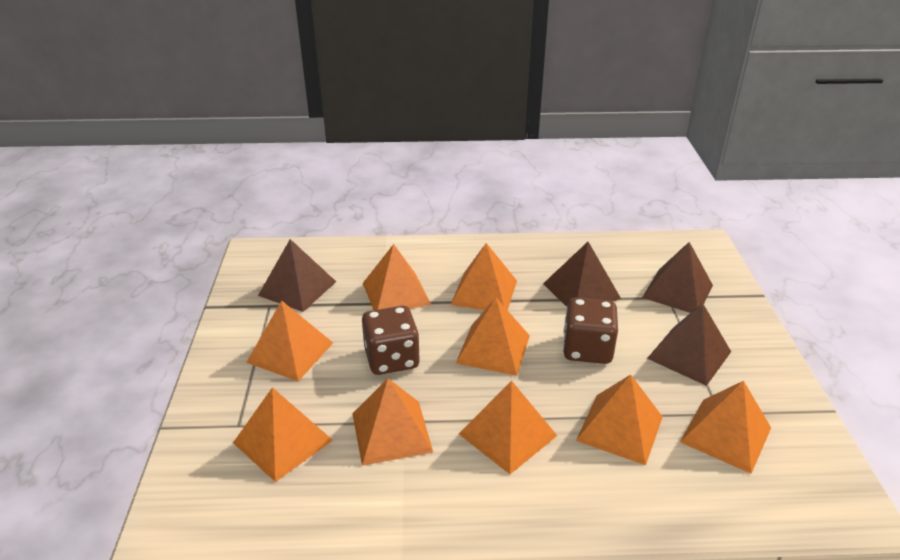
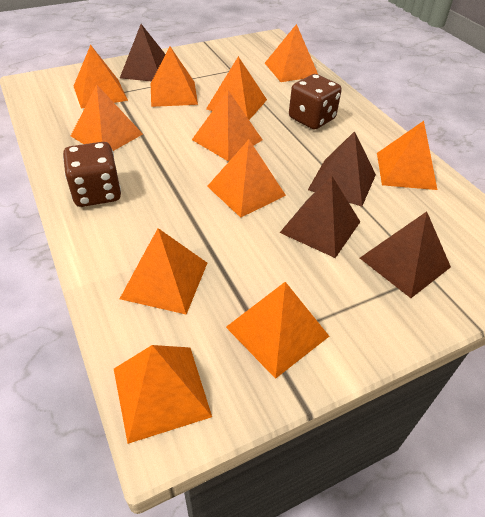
orange pyramid: [233,387,333,482] [246,300,333,381] [352,378,433,466] [363,244,432,310] [451,243,517,310] [456,298,530,376] [459,381,557,474] [576,375,663,465] [680,381,771,474] = 9 -> [71,85,143,151] [74,45,128,109] [114,345,212,444] [120,228,207,315] [151,46,198,107] [192,90,262,161] [206,56,267,120] [207,140,286,218] [226,282,329,379] [265,24,318,82] [377,121,437,190] = 11

